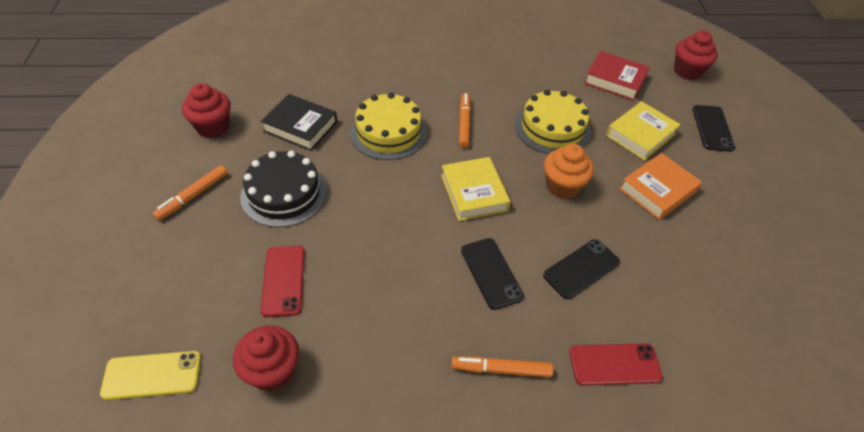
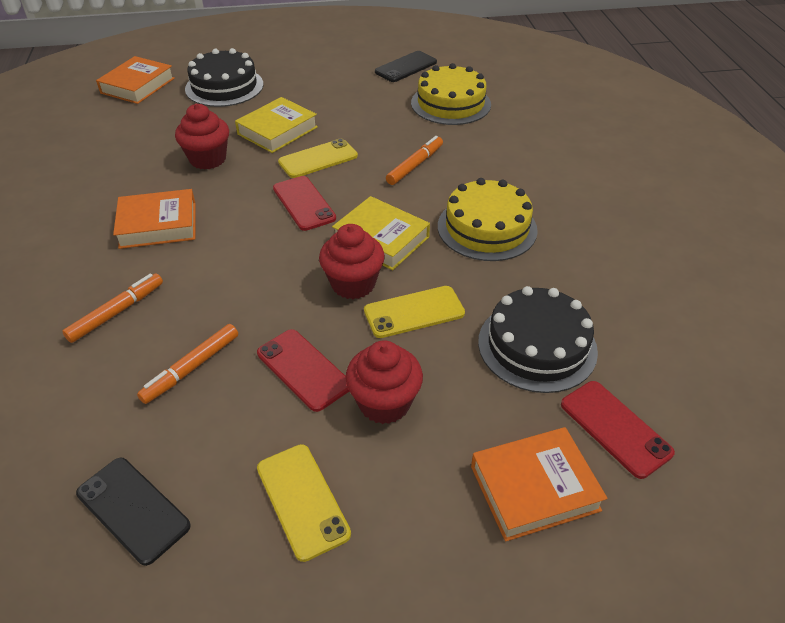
black book: [261,94,337,151] = 1 -> none = 0
black cake: [240,151,327,227] = 1 -> [185,48,263,107] [478,286,598,393] = 2
black phone: [461,238,524,310] [543,239,620,299] [692,105,735,152] = 3 -> [76,458,191,566] [375,51,437,82] = 2
orange book: [619,153,702,220] = 1 -> [96,56,175,104] [113,189,195,249] [471,427,608,542] = 3
orange cupcake: [544,144,594,199] = 1 -> none = 0
red book: [584,51,649,100] = 1 -> none = 0
red phone: [261,246,304,317] [570,343,663,386] = 2 -> [257,329,349,412] [273,176,336,231] [561,381,675,479] = 3
yellow phone: [100,351,201,400] = 1 -> [257,444,351,562] [278,139,358,178] [364,286,465,338] = 3

